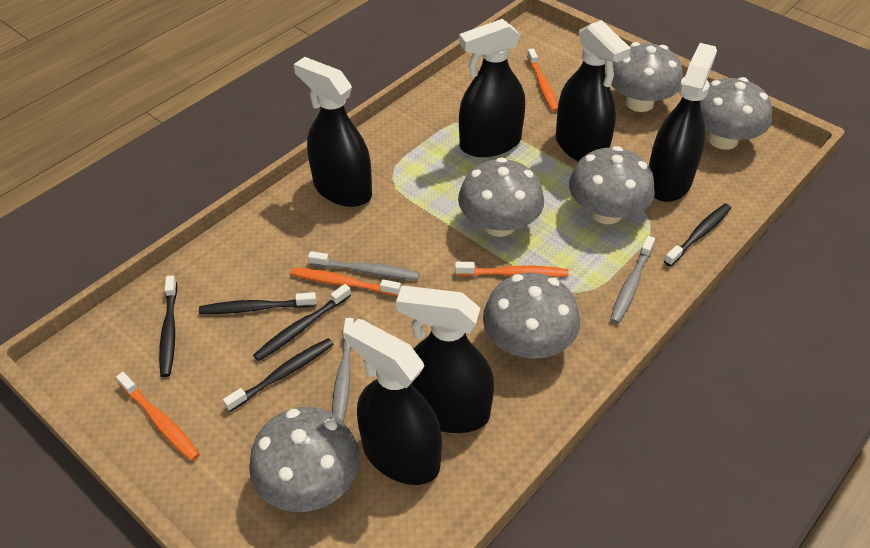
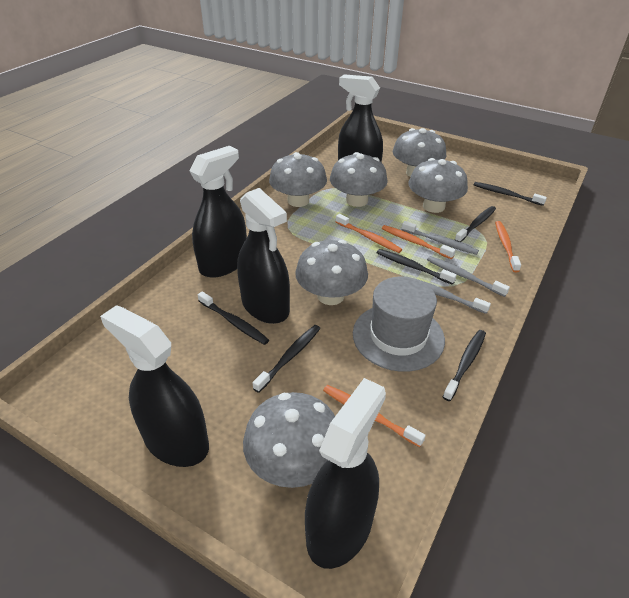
black spray bottle: [294,57,372,207] [344,319,442,485] [396,286,494,433] [459,19,525,157] [556,20,631,162] [649,43,717,202] = 6 -> [100,305,209,467] [190,146,247,278] [237,188,290,324] [305,378,386,569] [338,74,383,162] = 5
black toothbrush: [159,275,177,377] [199,292,316,314] [223,338,334,412] [253,284,351,361] [664,204,731,266] = 5 -> [198,291,269,345] [253,325,321,393] [377,249,457,285] [443,330,486,401] [455,206,496,242] [474,182,547,206] = 6
grey hat: none = 0 -> [353,277,445,372] = 1

